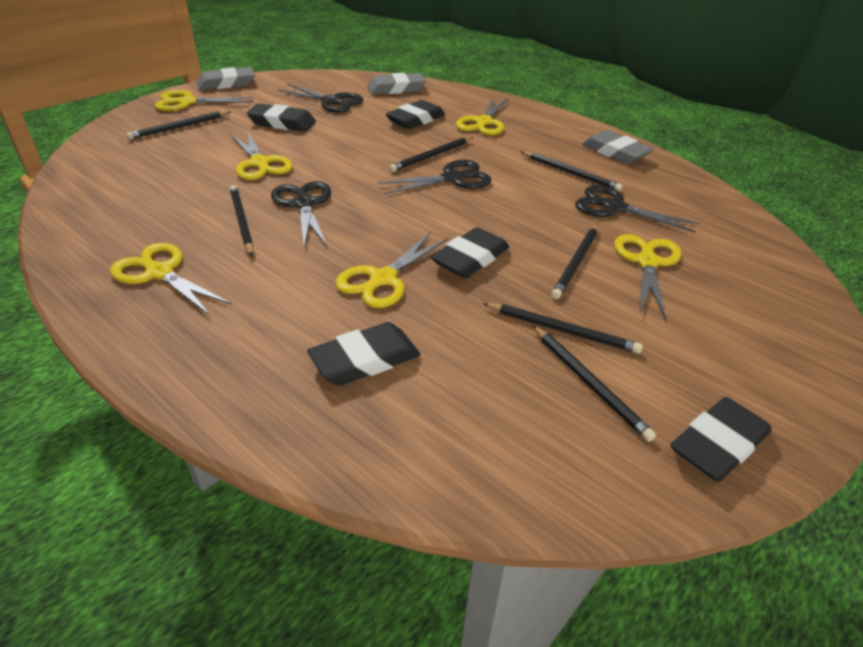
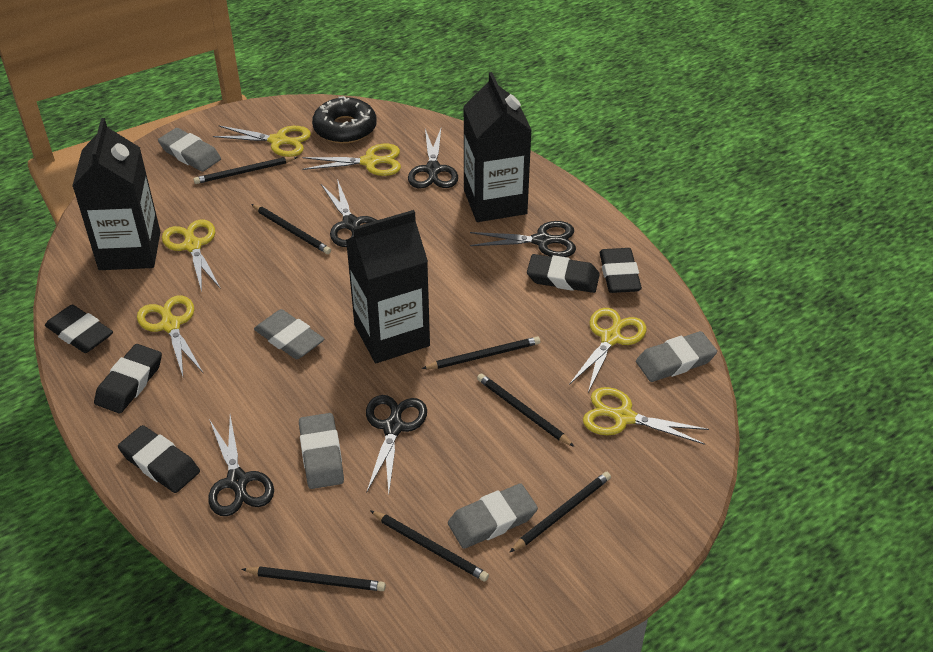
black carton: none = 0 -> [72,118,160,270] [346,210,430,363] [463,72,532,222] = 3
black donut: none = 0 -> [312,96,377,144] = 1
black scissors: [271,181,331,247] [278,84,364,113] [377,160,491,194] [575,185,700,233] = 4 -> [208,415,274,516] [321,179,377,247] [366,395,427,494] [408,129,458,188] [470,221,576,257] = 5
grey eraser: [197,67,255,90] [367,73,426,95] [582,130,654,164] = 3 -> [158,128,221,172] [254,309,324,359] [299,413,344,489] [448,483,538,549] [636,331,717,382] = 5

